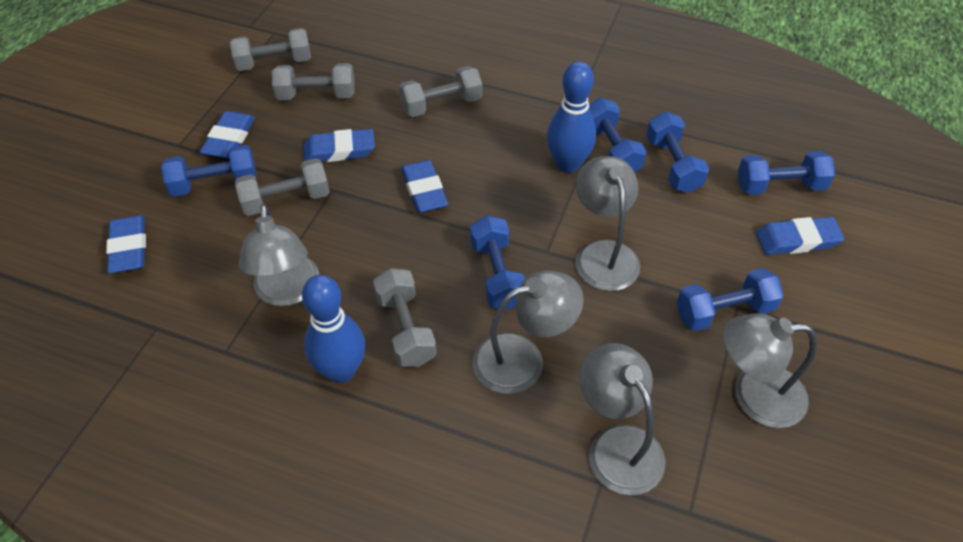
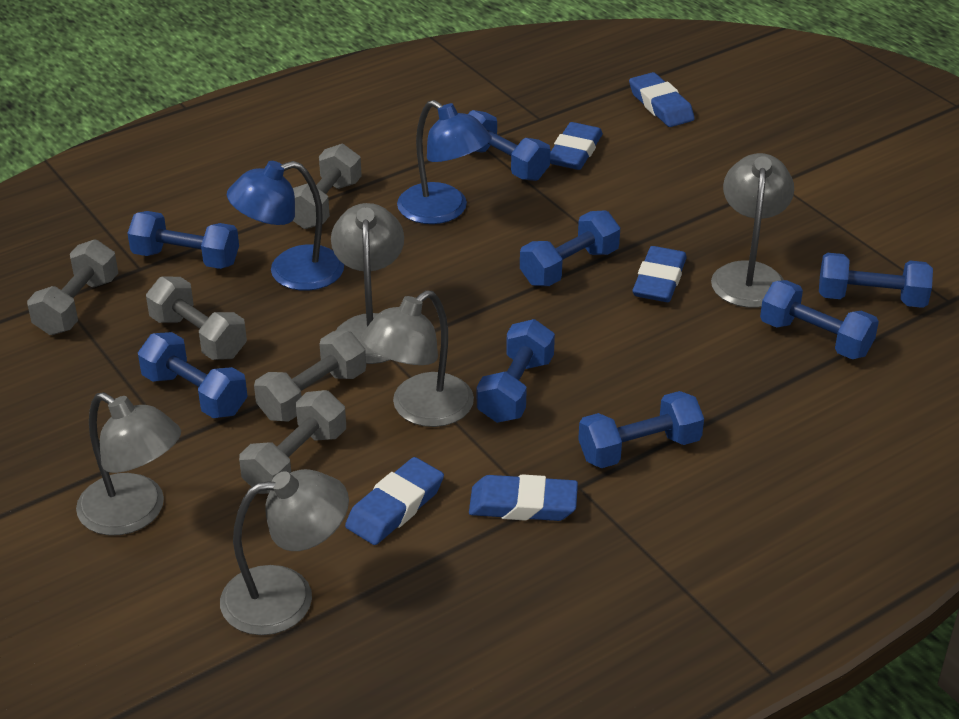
blue bowling pin: [302,275,365,383] [547,62,596,173] = 2 -> none = 0
blue dumbbell: [161,145,257,197] [470,215,525,310] [589,98,646,172] [646,112,709,193] [677,268,784,331] [738,151,835,195] = 6 -> [127,211,239,269] [138,332,248,418] [468,110,551,181] [477,319,555,423] [520,210,620,286] [578,391,704,468] [760,280,879,359] [819,253,933,308] = 8
blue lamp: none = 0 -> [227,161,344,291] [397,100,492,224] = 2

